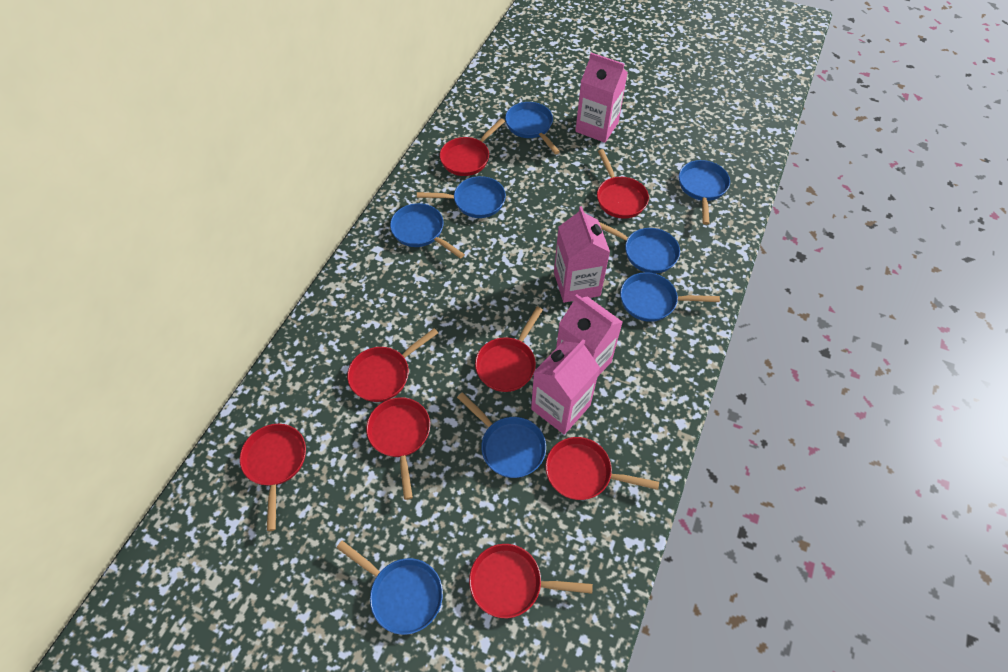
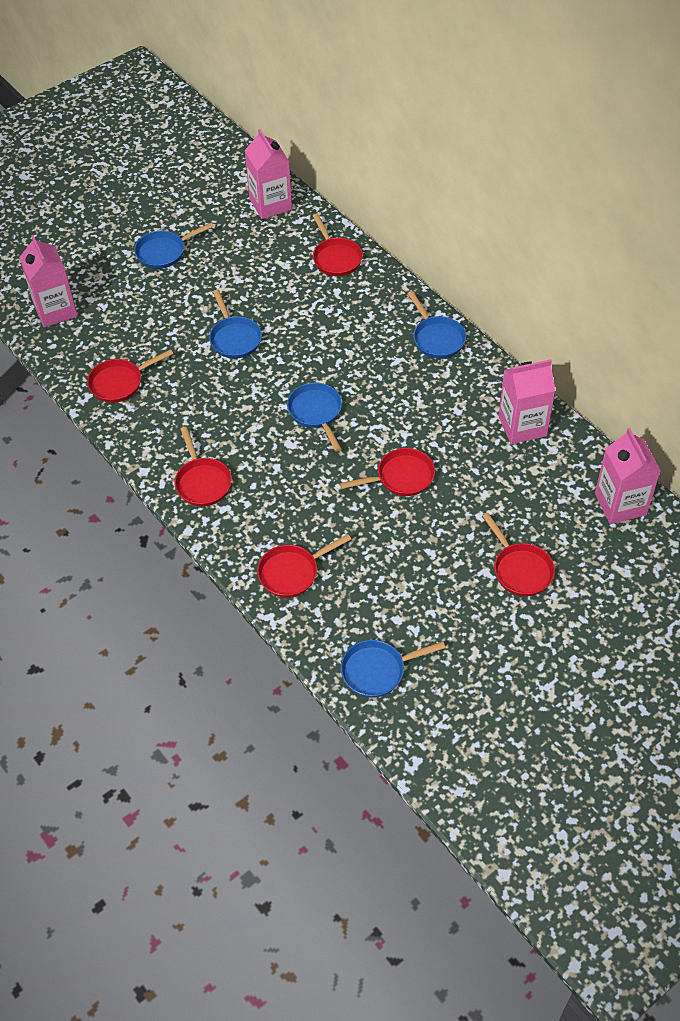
blue pan: [336,540,443,635] [390,203,465,259] [417,176,506,218] [457,392,546,478] [505,102,560,154] [599,222,680,273] [620,272,720,322] [679,160,730,225] = 8 -> [134,222,214,269] [209,290,262,359] [287,383,342,452] [341,640,445,698] [407,291,466,359] = 5
red pan: [240,424,306,531] [347,328,438,402] [366,397,430,500] [440,119,505,176] [469,544,593,618] [475,307,543,392] [545,437,659,500] [597,149,649,219] = 8 -> [87,349,173,403] [175,427,232,506] [257,534,351,598] [312,213,363,276] [340,448,435,496] [482,513,555,596] = 6

